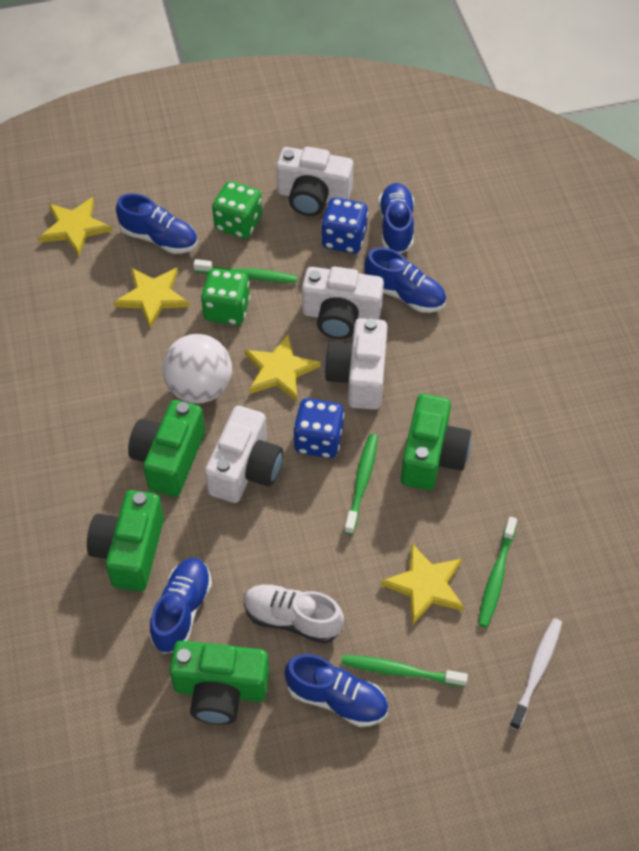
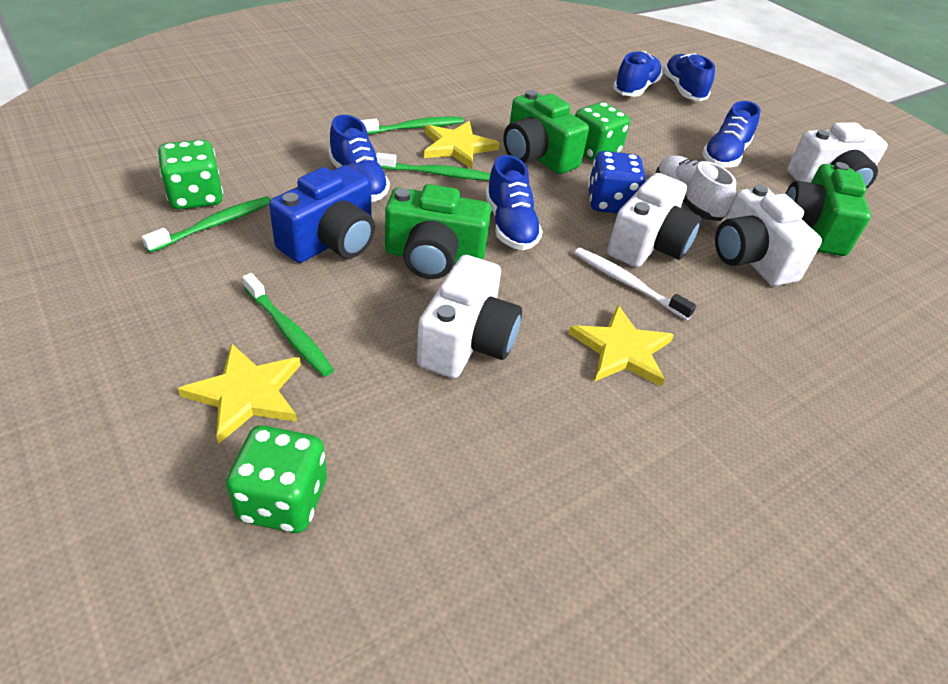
blue camera: none = 0 -> [269,165,375,263] = 1
blue dice: [293,398,344,458] [321,197,368,254] = 2 -> [588,151,646,213] = 1
green camera: [87,490,164,592] [128,400,205,497] [169,641,269,725] [401,394,471,490] = 4 -> [385,184,491,279] [503,90,589,174] [785,162,871,256] = 3
green dice: [201,268,250,325] [212,181,262,239] = 2 -> [157,140,223,210] [226,425,327,533] [575,102,630,161] = 3
white ball: [162,334,232,404] = 1 -> none = 0
yellow star: [39,197,112,256] [114,268,190,328] [245,334,321,401] [381,544,464,625] = 4 -> [178,343,301,444] [424,121,499,169] [569,305,674,387] = 3

